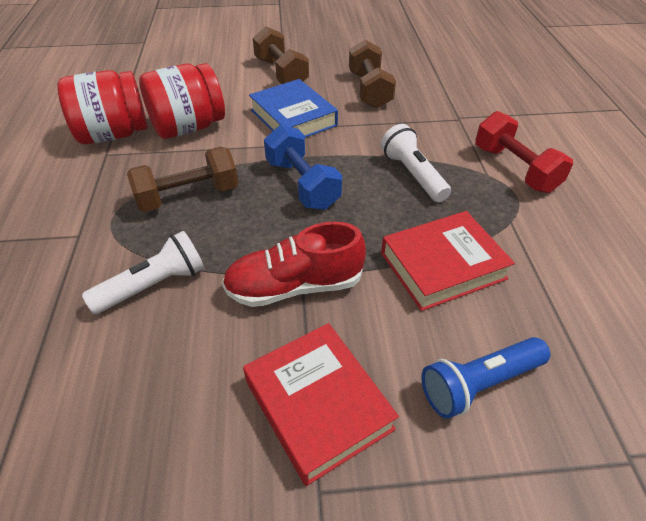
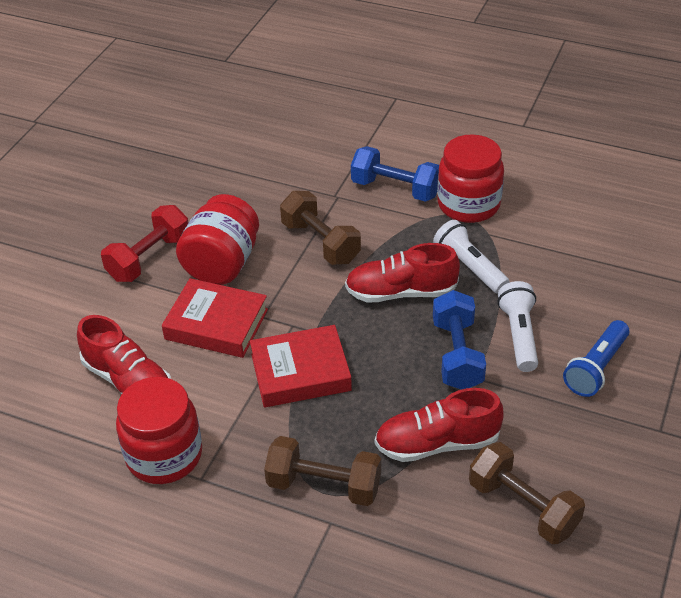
blue book: [249,79,338,138] = 1 -> none = 0
blue dumbbell: [264,125,342,210] = 1 -> [351,146,439,202] [433,290,486,390] = 2
red jar: [57,70,148,145] [139,63,225,139] = 2 -> [116,377,202,484] [176,194,259,285] [437,134,504,223] = 3
red shoe: [222,222,366,307] = 1 -> [77,315,171,395] [345,243,460,302] [375,388,504,462] = 3

